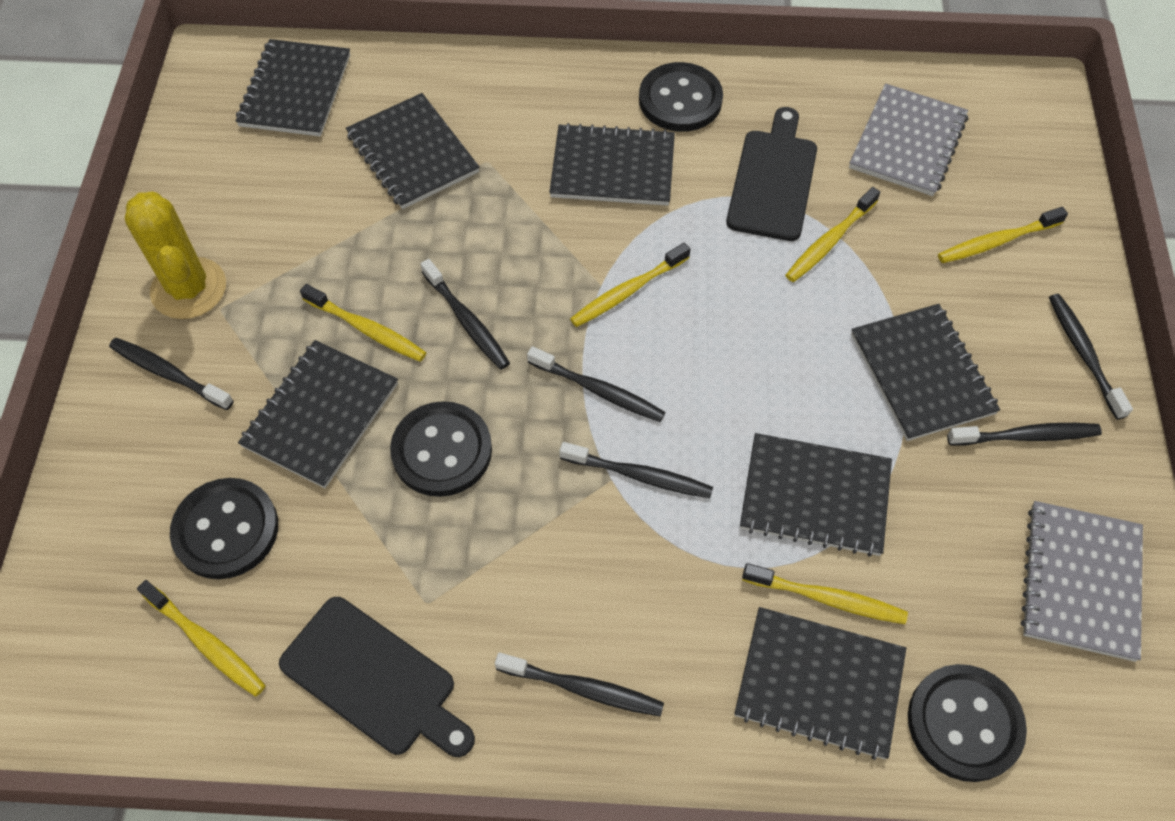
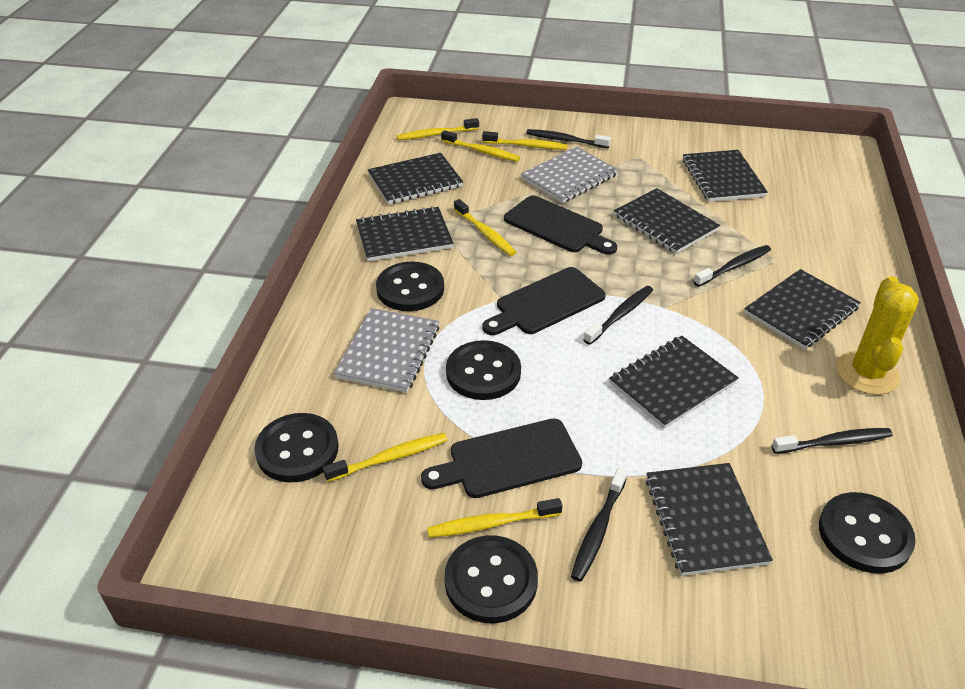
black button: [170,478,278,579] [390,401,492,497] [639,62,723,132] [908,664,1027,782] = 4 -> [254,413,339,482] [376,262,444,311] [444,535,538,623] [446,340,521,400] [819,492,916,574] = 5
black cutting board: [279,597,475,757] [726,107,817,241] = 2 -> [421,419,582,498] [483,267,606,335] [504,195,617,255] = 3
black toothbrush: [109,338,234,410] [421,259,510,370] [495,653,664,717] [527,346,666,422] [559,442,713,498] [947,423,1102,446] [1049,294,1133,420] = 7 -> [527,129,611,148] [571,467,627,582] [584,286,653,345] [693,245,771,287] [772,428,893,454] = 5

